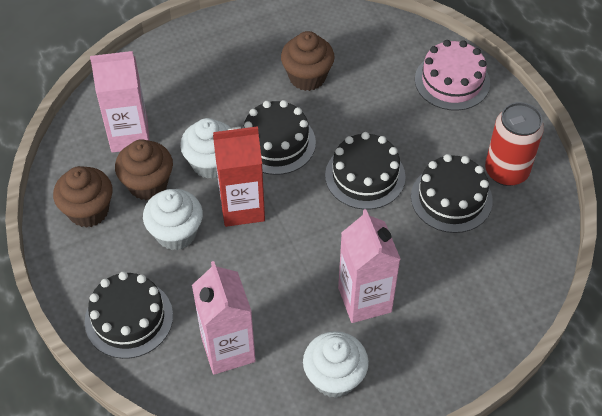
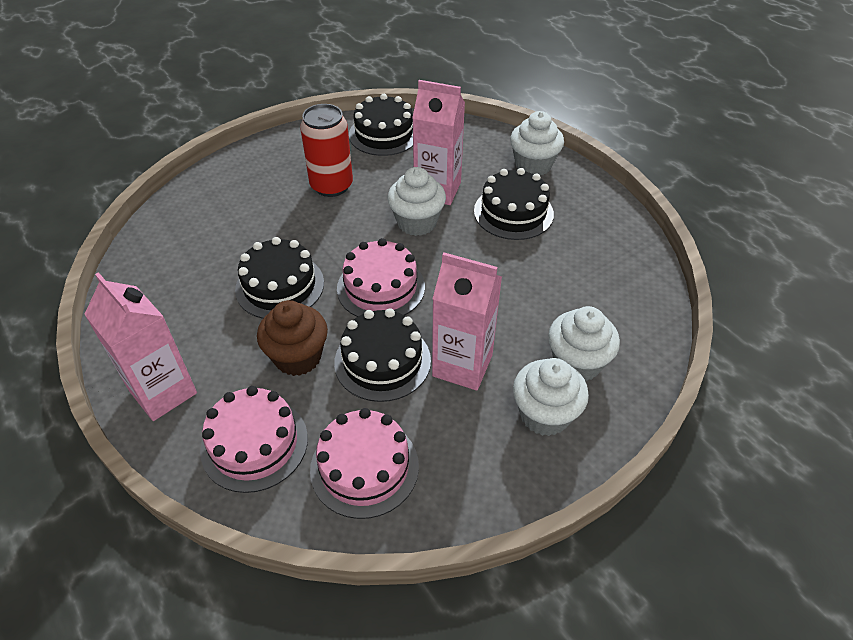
brown cupcake: [53,166,113,228] [115,139,173,200] [281,31,335,91] = 3 -> [257,300,328,376] = 1
pink cake: [415,40,490,111] = 1 -> [200,386,308,493] [310,408,419,519] [337,238,425,317] = 3
red carton: [213,126,265,227] = 1 -> none = 0
white cupcake: [143,189,203,250] [180,118,230,179] [303,331,369,398] = 3 -> [388,167,446,236] [510,111,564,176] [513,358,589,436] [548,306,620,382] = 4

